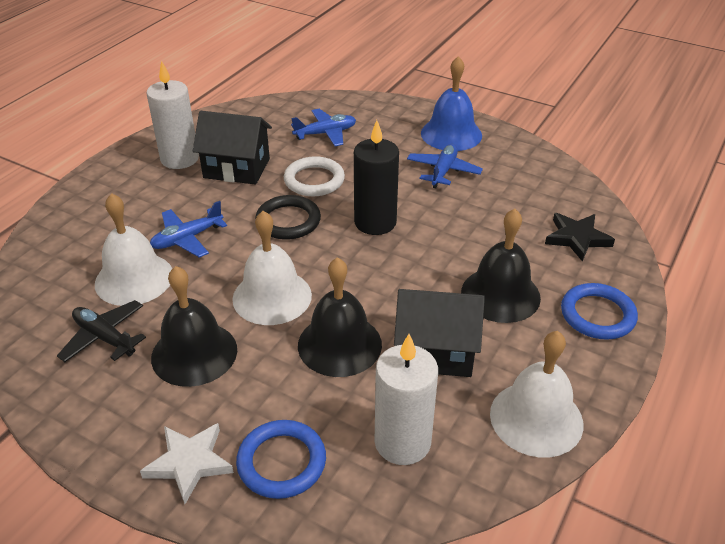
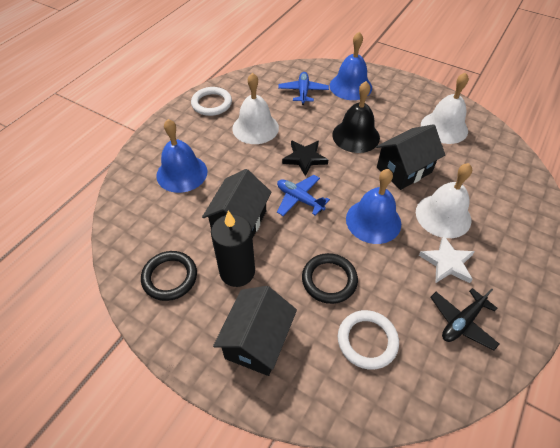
black bell: [151,266,237,387] [298,257,382,377] [461,209,541,323] = 3 -> [332,81,380,153] = 1
black house: [193,111,272,185] [394,289,485,377] = 2 -> [202,169,272,239] [213,286,297,376] [376,124,445,190] = 3
black ring: [255,195,321,240] = 1 -> [141,251,197,301] [302,253,358,304] = 2
blue bell: [421,56,482,151] = 1 -> [156,119,208,193] [330,32,372,100] [346,169,401,244] = 3
blue plane: [150,201,227,257] [291,109,356,146] [407,144,483,188] = 3 -> [277,175,330,216] [278,72,329,105] = 2
blue ring: [236,420,326,499] [561,283,638,340] = 2 -> none = 0
white candle: [146,60,199,169] [374,334,438,465] = 2 -> none = 0
white ring: [284,156,345,196] = 1 -> [191,87,232,116] [338,310,399,370] = 2

